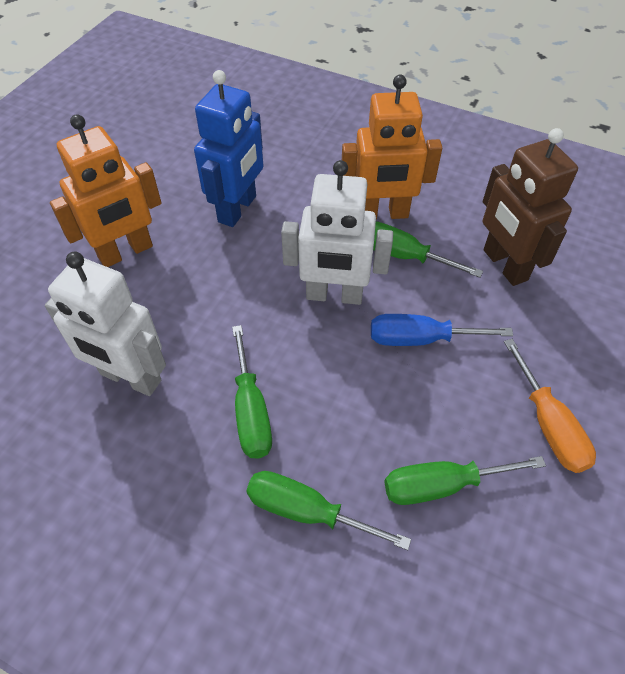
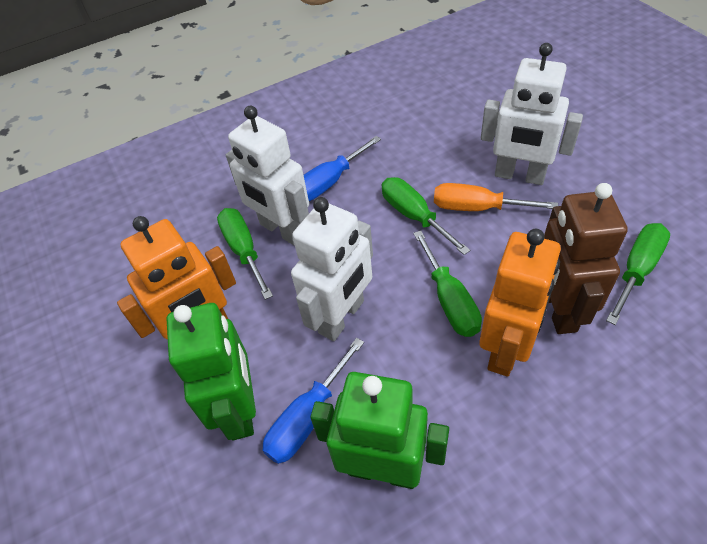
blue robot: [194,70,264,227] = 1 -> none = 0
blue screwdriver: [371,314,513,346] = 1 -> [263,338,364,464] [304,136,381,201] = 2
green robot: none = 0 -> [166,303,256,440] [310,372,449,489] = 2
white robot: [45,252,166,396] [281,160,393,305] = 2 -> [226,106,309,246] [291,197,373,341] [481,43,583,185] = 3

